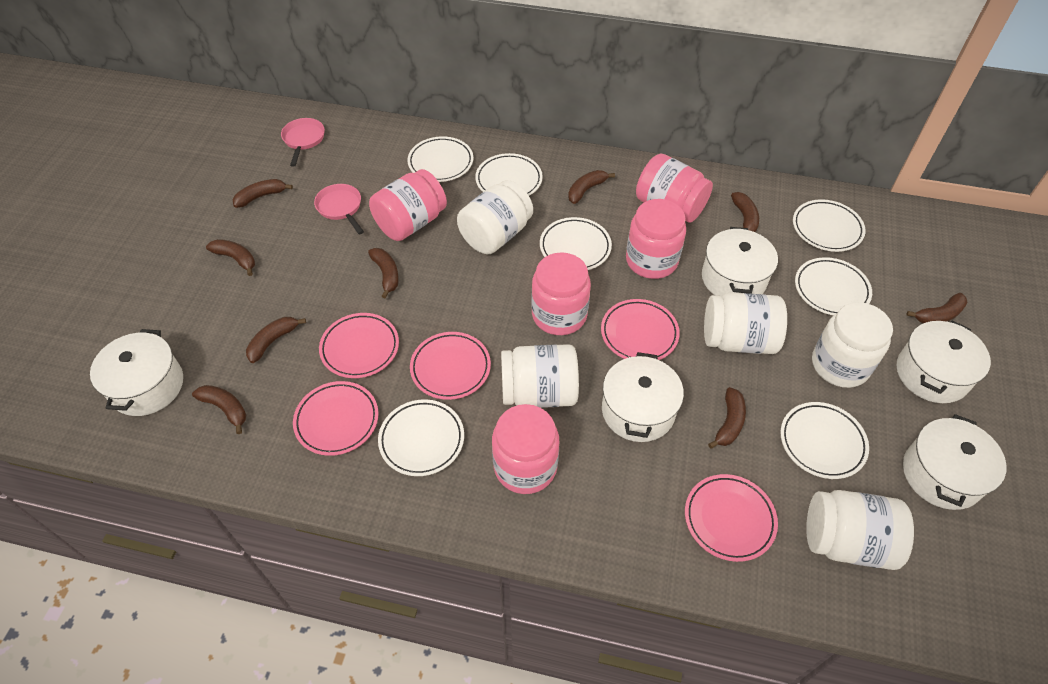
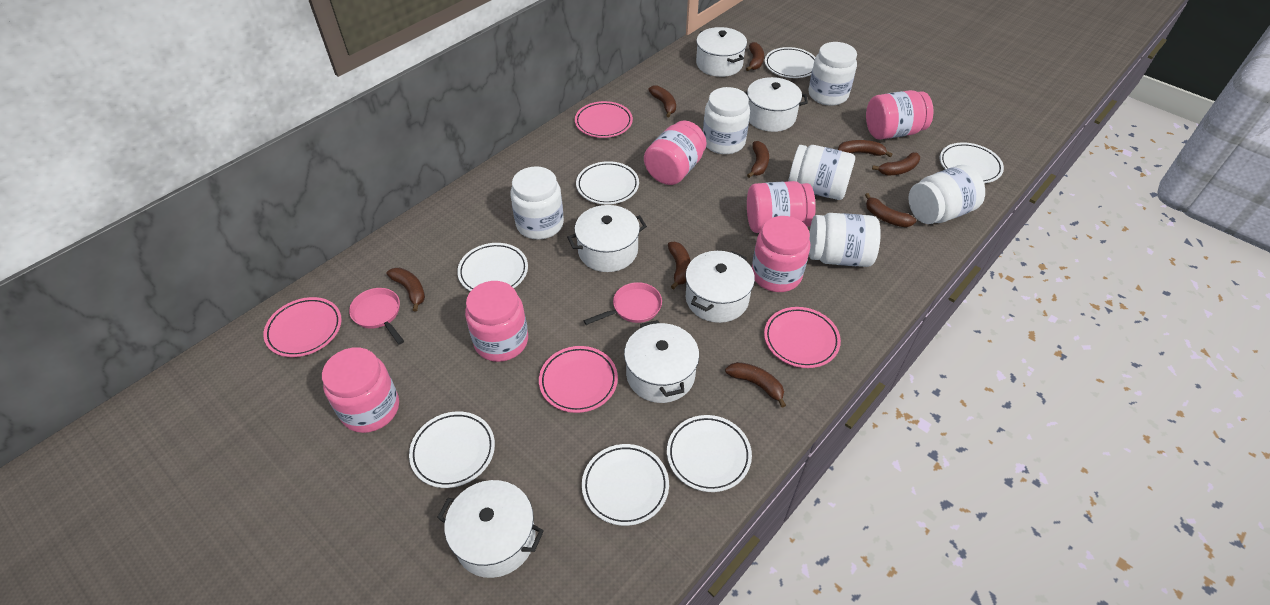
pink jar: [369,169,447,241] [492,404,559,494] [531,252,591,335] [626,199,686,279] [636,153,713,223] = 5 -> [322,347,399,433] [465,281,528,362] [644,120,707,185] [747,181,816,233] [752,216,810,292] [866,90,934,139] = 6
pink plate: [293,381,379,456] [319,313,399,378] [410,332,491,400] [601,299,680,360] [685,474,778,562] = 5 -> [263,297,342,357] [539,346,618,413] [575,101,633,138] [764,307,841,368] = 4
white jar: [457,180,533,254] [501,344,579,408] [704,293,787,354] [806,490,914,570] [812,302,893,388] = 5 -> [511,166,564,240] [703,87,750,154] [788,145,855,200] [809,42,857,106] [809,213,881,267] [908,165,985,224] = 6
white pot: [90,329,183,416] [602,352,684,442] [702,227,778,296] [897,321,991,403] [903,414,1006,510] = 5 -> [437,480,544,578] [567,205,647,272] [624,320,699,403] [685,251,755,323] [696,27,747,77] [745,77,808,132] = 6

